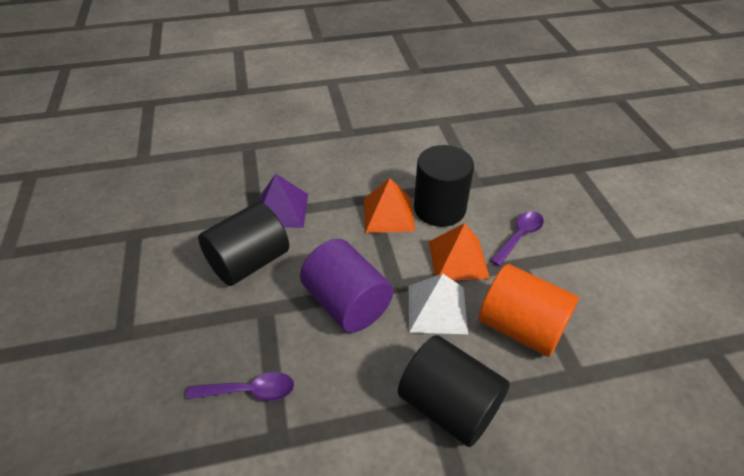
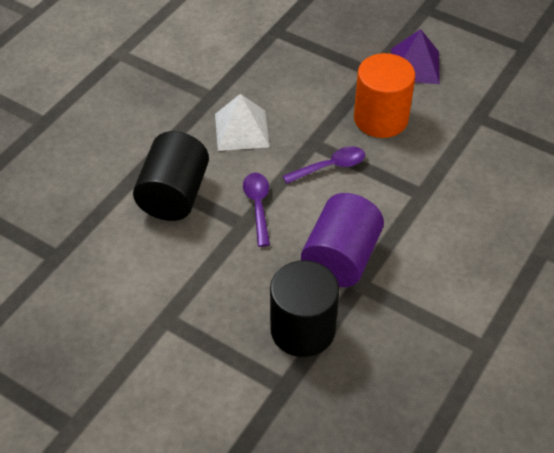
black cylinder: [198,202,289,286] [398,335,510,447] [414,145,474,227] = 3 -> [133,131,209,221] [270,260,339,357] = 2
orange pyramid: [364,178,415,233] [429,223,490,281] = 2 -> none = 0

